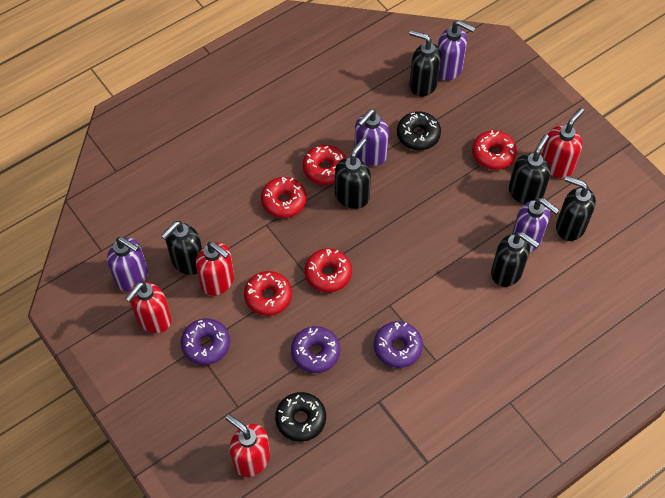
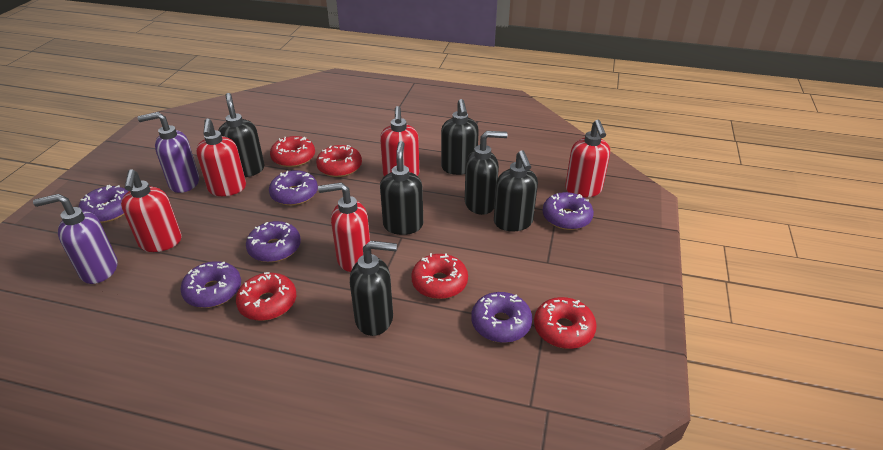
black donut: [275,392,326,442] [397,111,441,150] = 2 -> none = 0
purple donut: [181,318,230,365] [291,326,340,373] [374,321,423,368] = 3 -> [79,185,129,223] [180,261,241,308] [246,221,301,262] [269,170,318,206] [471,292,532,343] [542,192,594,230] = 6
purple soap dispenser: [107,237,148,292] [354,109,389,166] [438,20,475,81] [512,198,559,252] = 4 -> [33,194,118,284] [138,112,199,193] = 2
red soap dispenser: [125,281,172,333] [196,242,234,296] [225,414,270,477] [541,108,584,178] = 4 -> [121,169,182,252] [196,119,246,196] [318,182,370,272] [380,106,419,177] [565,120,610,197] = 5

